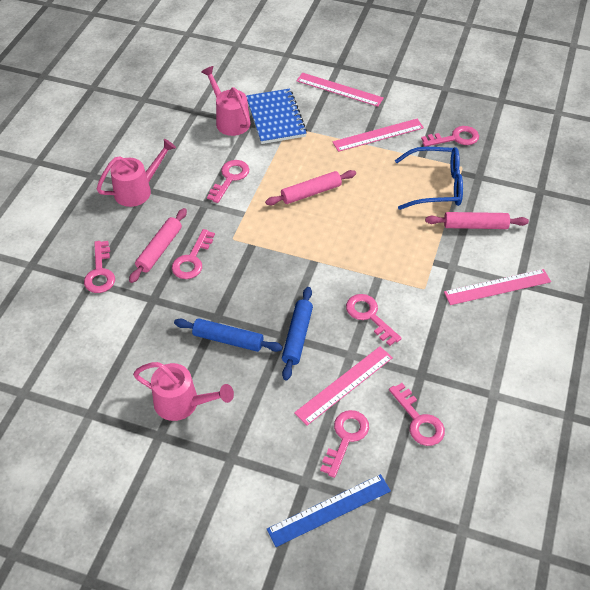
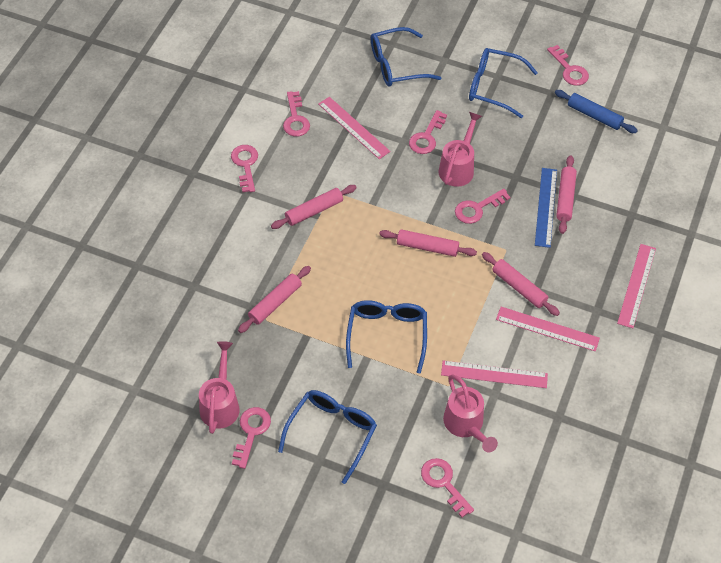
blue glasses: [395,147,463,210] = 1 -> [278,390,377,484] [346,300,427,373] [371,27,441,87] [469,48,538,118] = 4
blue notebook: [246,89,307,144] = 1 -> none = 0
blue rolling pin: [174,318,283,352] [282,287,313,380] = 2 -> [555,90,638,133] = 1
pink rolling pin: [129,208,187,283] [265,170,356,205] [425,212,529,229] = 3 -> [238,266,311,333] [271,185,357,229] [379,229,477,257] [482,252,560,316] [556,155,577,234] = 5

